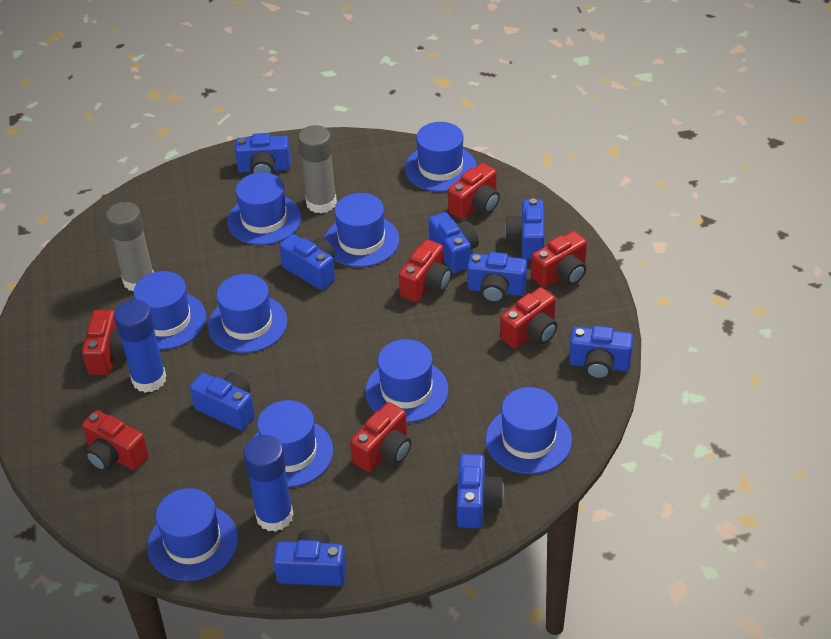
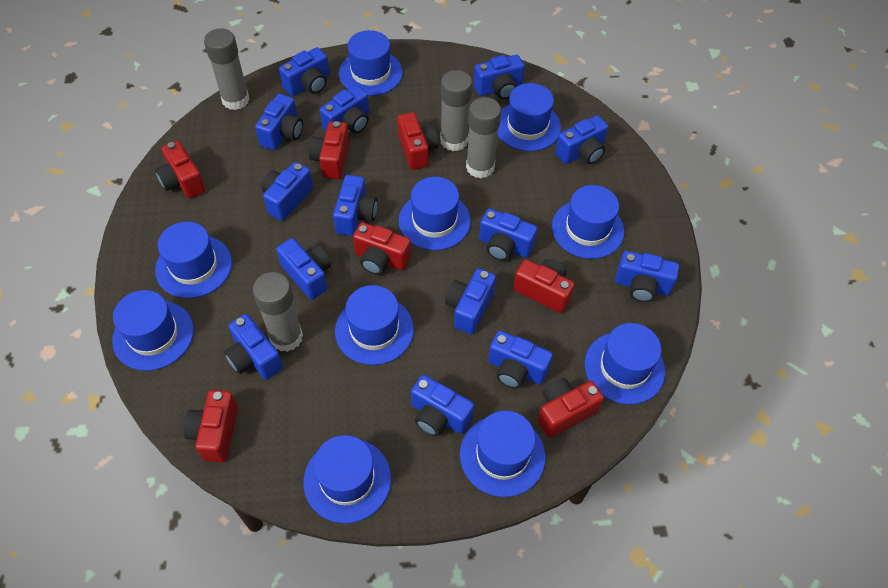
blue camera: [190,372,255,431] [235,133,291,174] [273,529,346,586] [279,234,335,290] [428,212,479,273] [457,454,504,528] [467,252,527,303] [505,198,544,260] [569,326,633,380] = 9 -> [224,314,283,380] [255,94,303,150] [261,162,313,221] [276,238,331,300] [279,47,330,96] [320,85,369,134] [333,175,377,236] [411,375,474,437] [445,269,496,334] [474,55,524,99] [479,209,537,261] [488,331,553,389] [555,115,608,164] [615,251,679,302] = 14
blue glue stick: [114,299,166,393] [243,435,294,532] = 2 -> none = 0
blue hat: [134,271,206,350] [147,488,238,581] [208,274,287,353] [227,172,301,245] [253,400,334,487] [324,193,400,267] [365,339,449,423] [405,122,477,192] [485,387,572,474] = 9 -> [112,290,194,371] [155,222,232,298] [303,435,391,524] [335,285,414,365] [339,30,403,96] [398,177,471,250] [460,411,546,497] [498,83,561,151] [552,185,624,259] [585,323,665,405] = 10
grey glue stick: [106,202,154,292] [298,125,337,213] = 2 -> [204,28,250,110] [253,272,303,352] [440,70,472,151] [466,97,501,178] = 4

